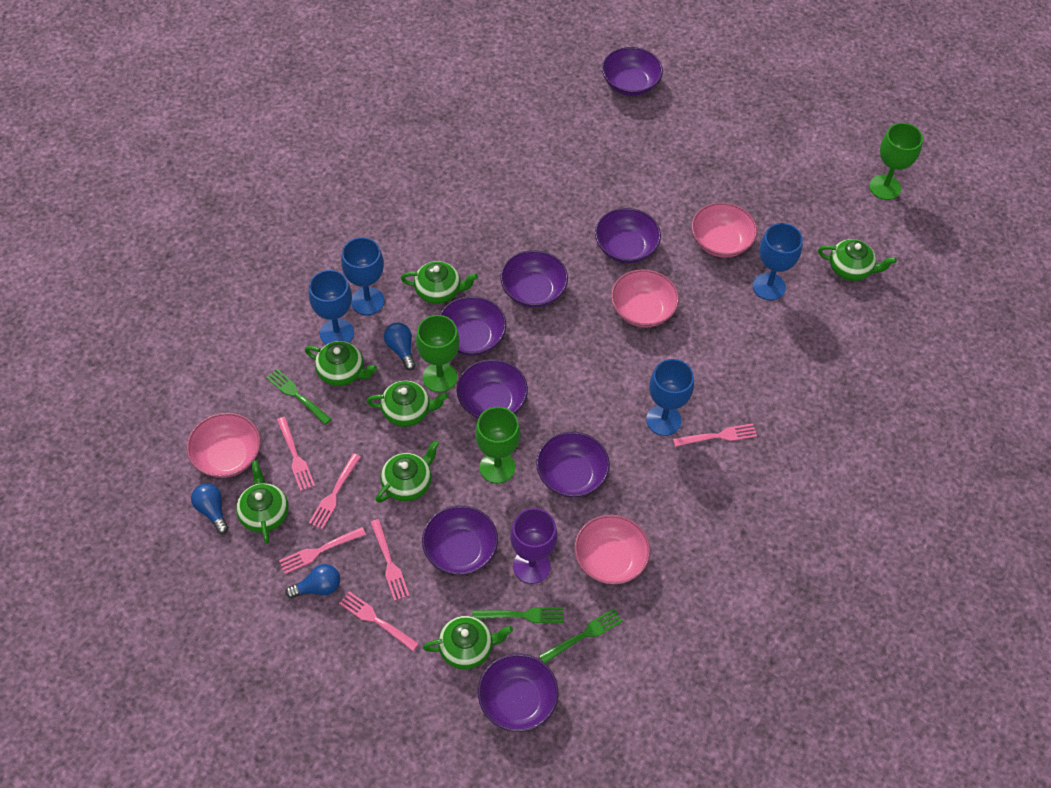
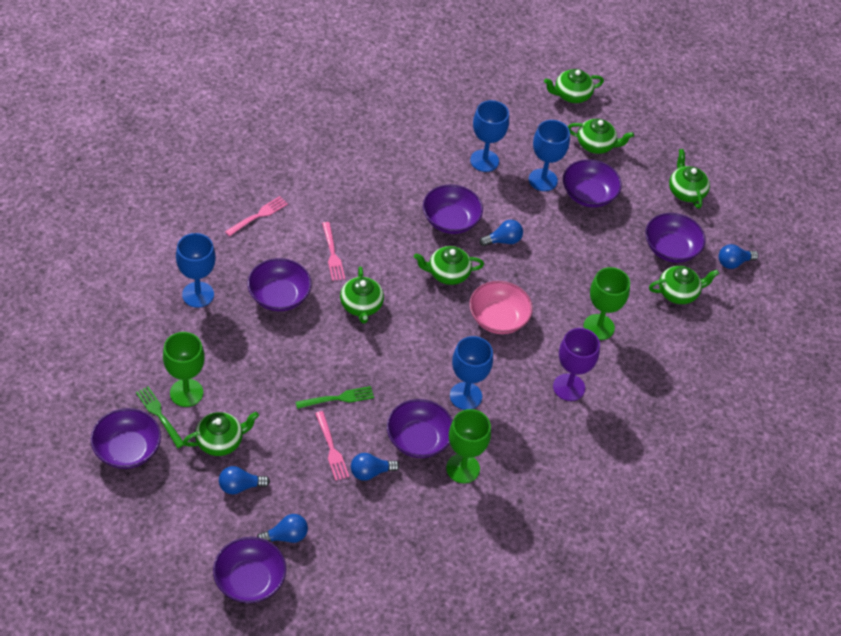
blue light bulb: [191,483,229,534] [285,564,340,598] [384,322,416,370] = 3 -> [219,466,270,494] [257,514,308,543] [351,453,400,481] [479,220,523,246] [719,244,759,269] = 5
green fork: [266,369,331,425] [472,607,564,623] [539,608,623,663] = 3 -> [136,386,184,448] [296,386,374,409] = 2
pink bowl: [187,413,261,478] [574,515,650,585] [611,269,679,328] [691,202,757,258] = 4 -> [469,281,533,334] = 1
pink fork: [277,417,315,491] [279,527,366,574] [309,453,361,529] [339,591,419,651] [370,519,410,601] [673,423,757,447] = 6 -> [225,196,288,236] [315,411,349,481] [322,222,345,281] = 3
purple bowl: [422,505,498,575] [440,296,506,356] [457,359,528,418] [478,654,558,732] [500,250,568,308] [536,432,610,497] [595,208,661,263] [602,47,663,96] = 8 -> [91,408,161,469] [213,537,286,603] [247,258,311,311] [387,399,453,458] [423,184,483,234] [563,159,622,207] [645,213,706,263] = 7

